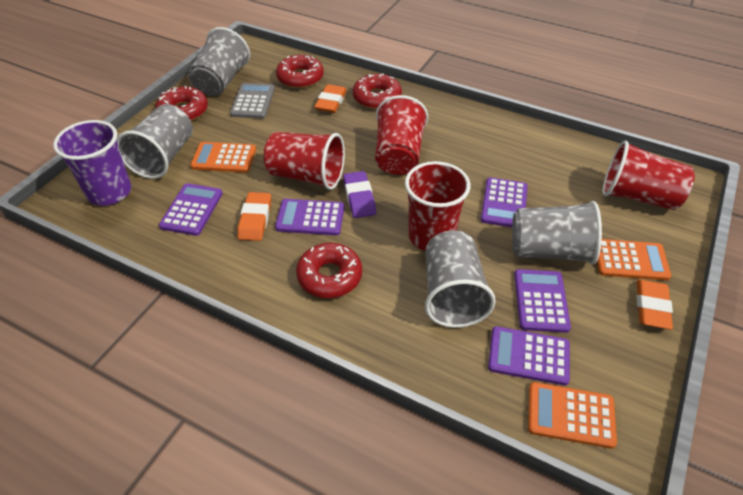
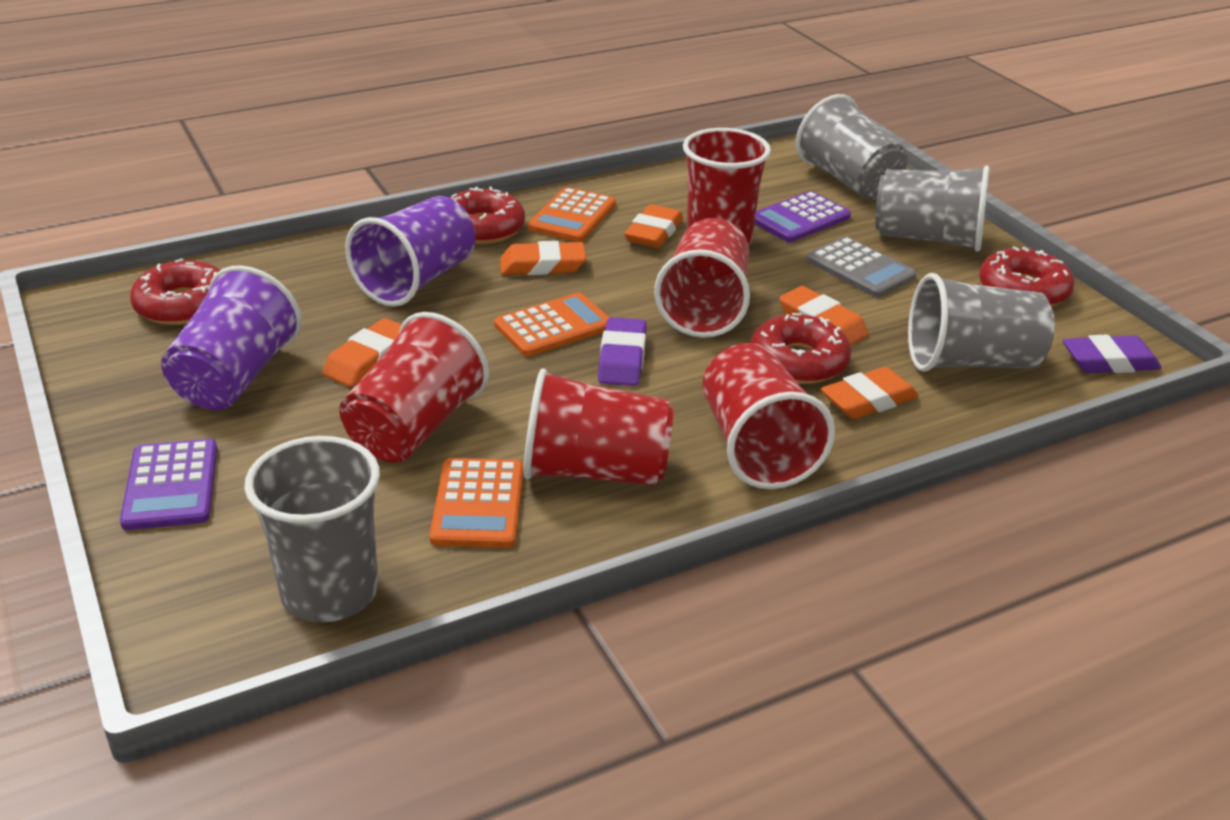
orange eraser: [237,192,271,241] [314,84,347,113] [636,280,673,330] = 3 -> [322,318,402,387] [500,241,586,275] [624,204,683,248] [779,286,868,346] [821,367,919,419] = 5
purple calculator: [159,183,223,236] [275,199,344,236] [481,177,528,227] [488,326,570,385] [514,269,571,333] = 5 -> [120,439,217,530] [755,191,851,242] = 2
purple cup: [53,120,131,206] = 1 -> [161,265,302,410] [345,196,475,307] = 2
purple eraser: [343,171,376,218] = 1 -> [598,317,647,386] [1063,334,1161,373] = 2
red cup: [264,132,345,190] [375,95,428,175] [405,161,470,251] [602,141,695,210] = 4 -> [339,312,489,463] [523,368,674,486] [654,218,750,338] [683,128,771,245] [702,343,835,489] = 5

